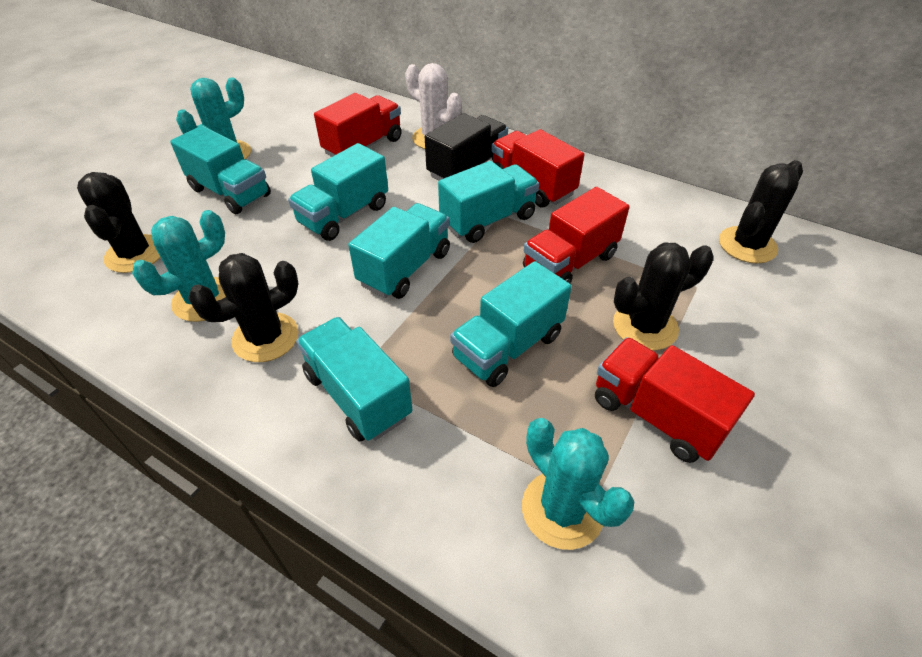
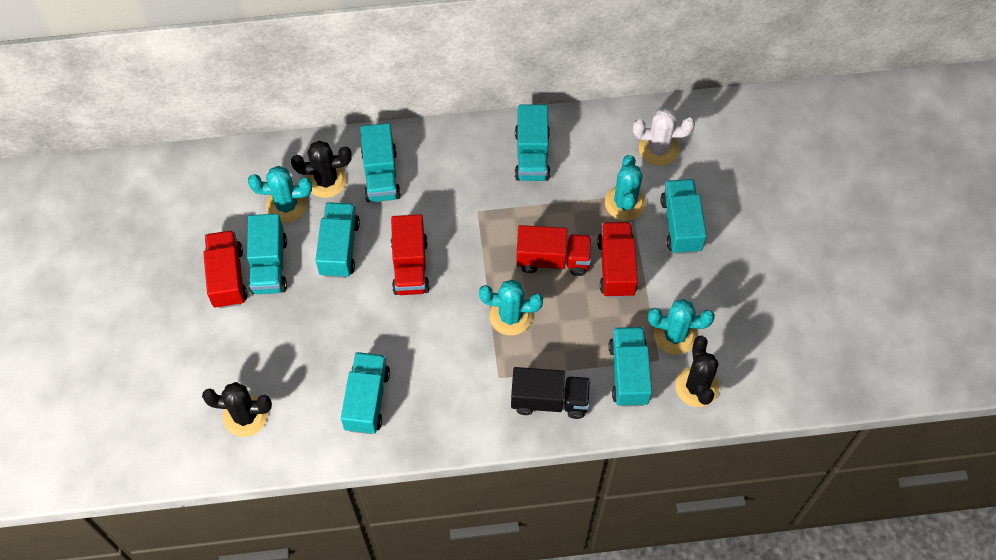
black cactus: [77,172,160,273] [188,253,299,362] [613,242,714,350] [719,160,803,263] = 4 -> [202,382,272,437] [291,141,352,198] [675,336,719,407] = 3
turquoise cactus: [132,210,226,322] [176,78,251,159] [522,418,635,550] = 3 -> [248,166,312,223] [479,279,543,335] [605,155,646,221] [648,299,715,355] = 4
turquoise truck: [170,126,271,214] [288,143,388,241] [296,317,412,442] [348,203,450,299] [438,161,539,243] [450,261,572,387] = 6 -> [247,214,287,294] [316,202,360,278] [341,352,390,434] [360,123,401,202] [515,105,550,181] [609,327,652,407] [660,179,707,254] = 7

